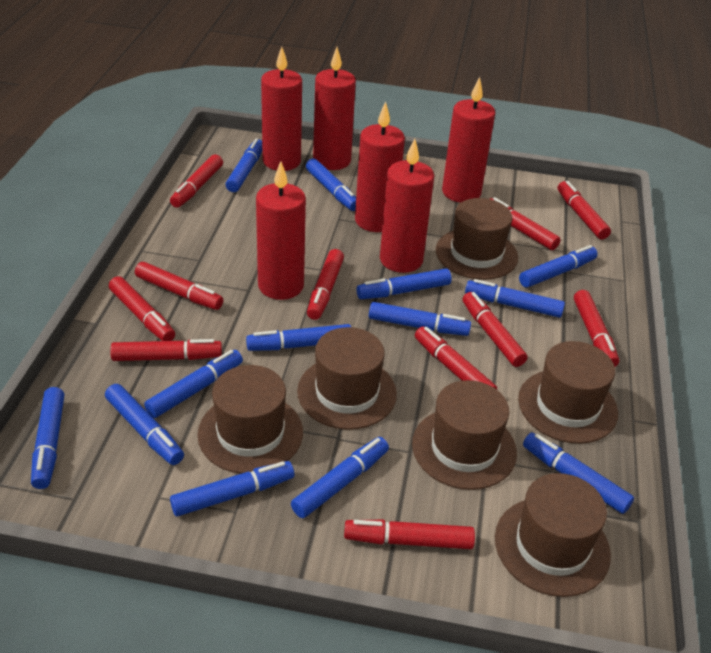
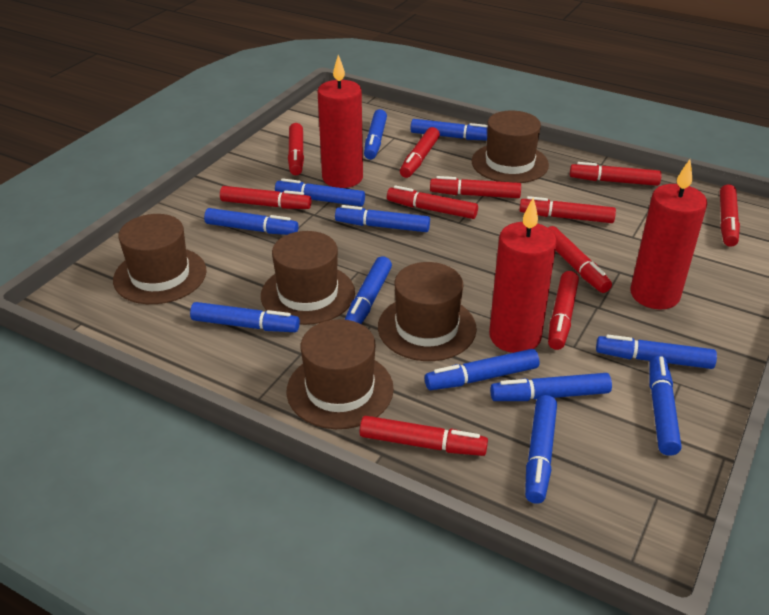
blue marker: [31,387,64,489] [105,384,184,465] [144,350,243,418] [170,461,294,517] [225,138,262,192] [246,324,351,351] [291,437,389,518] [306,158,356,211] [357,268,452,299] [369,302,471,336] [465,279,565,318] [519,245,598,288] [523,433,634,514] = 13 -> [190,302,300,332] [204,208,299,235] [275,178,365,206] [335,205,430,232] [345,256,392,324] [364,109,387,160] [411,119,487,140] [425,349,540,390] [490,373,612,401] [525,395,557,504] [596,334,717,369] [649,356,681,456] = 12
brown hat: [197,365,303,474] [297,327,397,430] [412,380,517,490] [436,198,518,280] [495,473,611,597] [518,341,618,444] = 6 -> [113,214,207,304] [261,231,355,325] [287,319,394,429] [378,262,477,361] [472,111,549,183] = 5
red candle: [256,161,306,300] [261,47,302,171] [313,47,356,170] [355,101,405,232] [380,139,434,273] [442,77,495,203] = 6 -> [318,55,363,188] [489,198,557,353] [631,159,707,309] = 3

